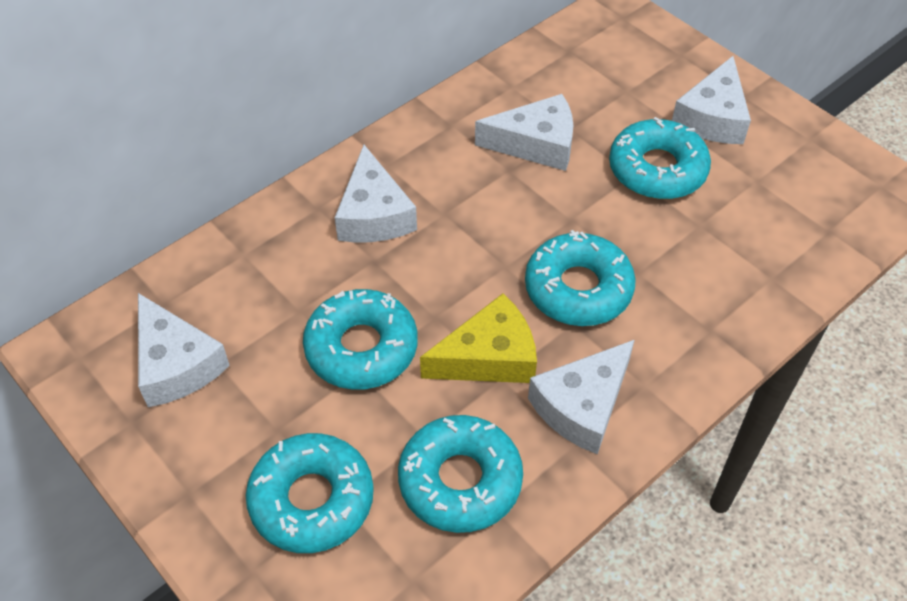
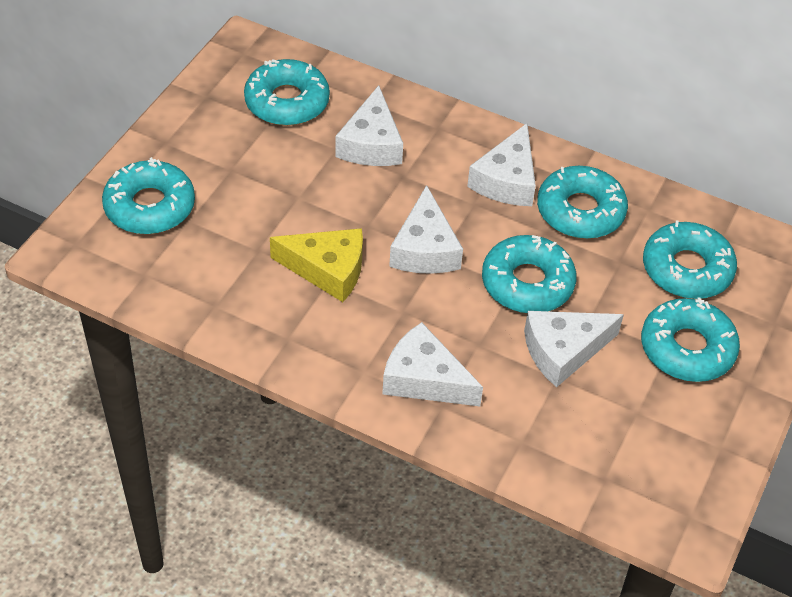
turquoise donut: [246,433,374,553] [303,289,418,390] [398,415,523,533] [525,230,636,326] [609,117,711,199] = 5 -> [102,157,195,234] [244,59,330,126] [482,235,577,313] [537,166,628,239] [641,298,740,382] [643,220,737,299] = 6

